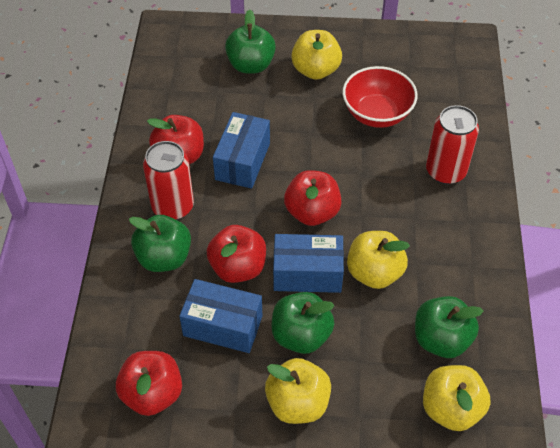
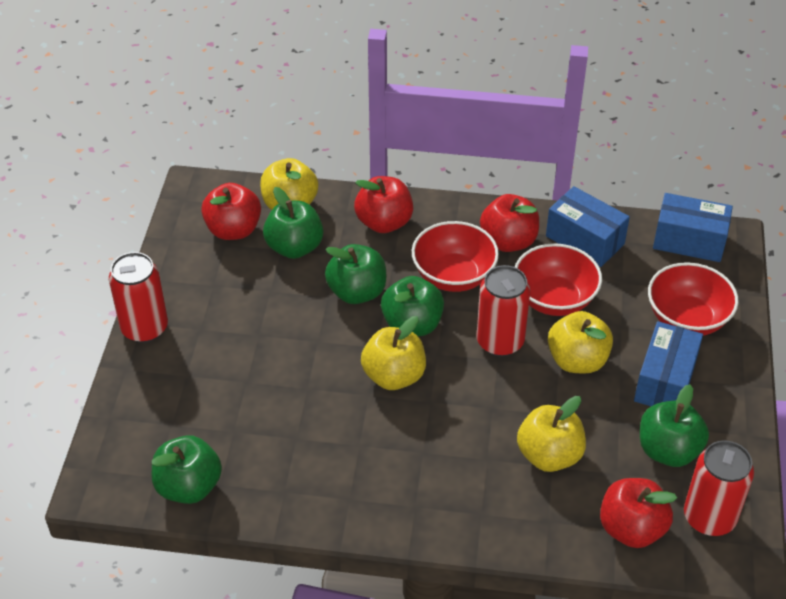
green apple: [129,215,191,272] [225,10,276,74] [272,292,335,354] [415,296,483,358] = 4 -> [152,435,222,504] [263,187,323,259] [325,244,386,304] [381,276,444,337] [640,384,709,467] = 5
red bowl: [343,66,418,128] = 1 -> [412,221,499,292] [515,243,602,316] [648,262,738,336] = 3
red can: [143,141,194,220] [426,105,479,184] = 2 -> [109,252,168,343] [476,265,530,357] [684,440,754,536] = 3

